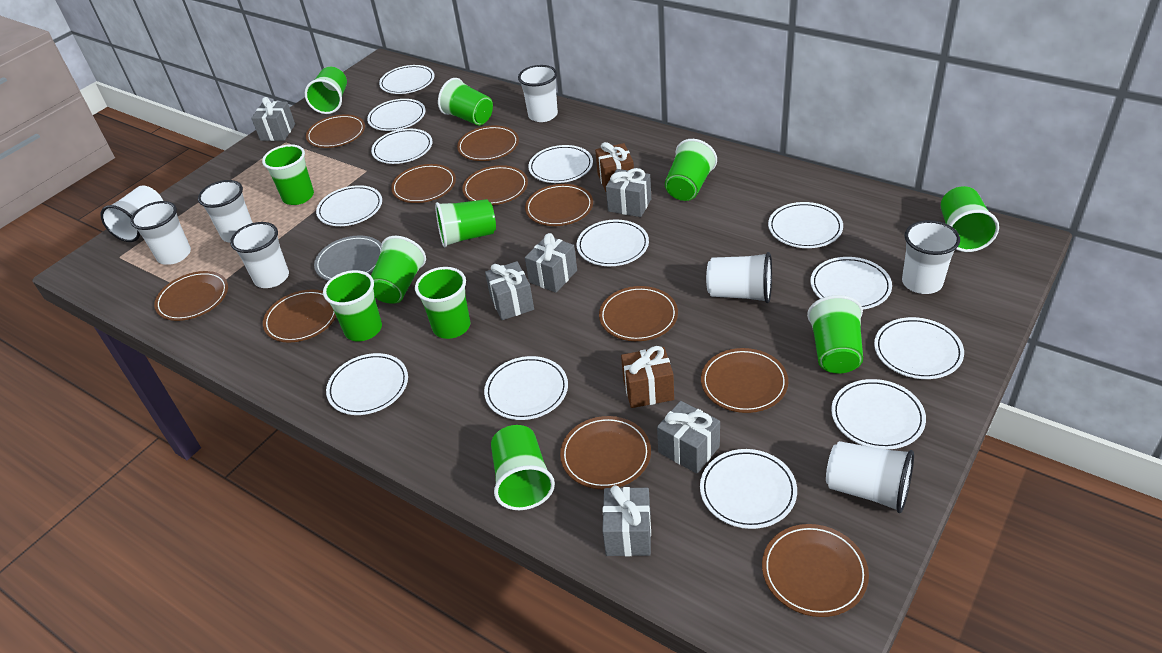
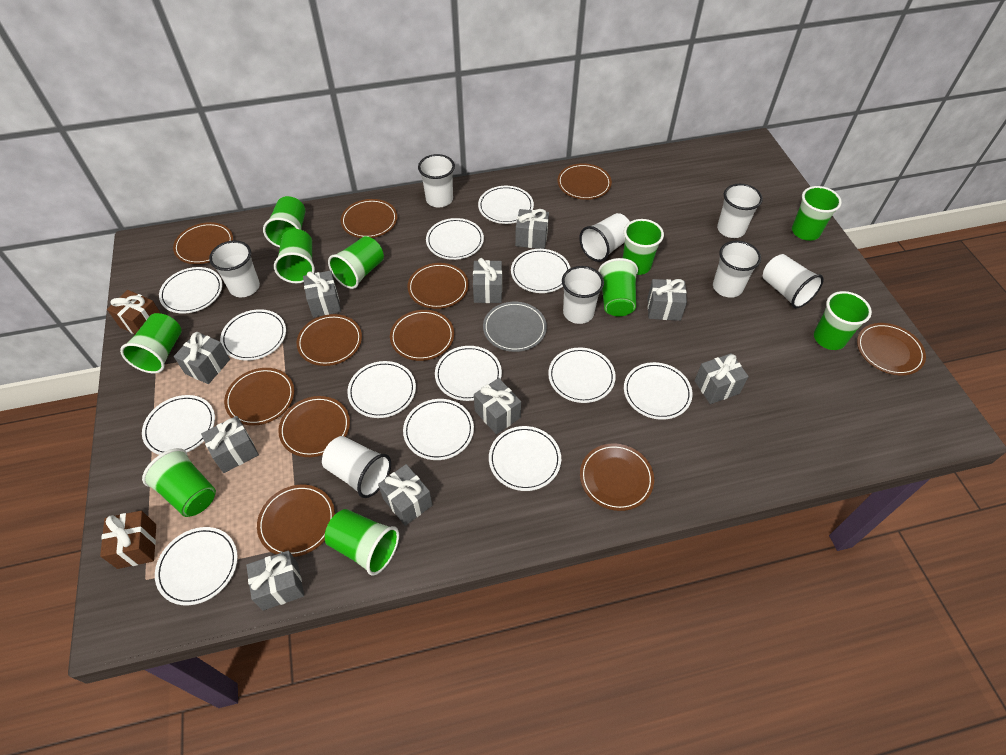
green cup: [262,144,314,205] [305,67,347,114] [323,270,382,341] [371,236,426,304] [415,267,470,339] [435,199,496,247] [438,78,493,125] [491,425,555,510] [665,139,717,201] [807,295,863,374] [941,186,999,252] = 11 -> [120,313,182,373] [142,448,216,517] [263,196,305,247] [274,229,315,283] [325,509,399,576] [328,236,384,289] [598,258,638,316] [623,219,664,275] [792,186,842,241] [814,291,872,350] = 10
grey gift: [251,97,295,141] [485,261,534,320] [525,233,577,293] [602,485,651,556] [606,168,651,217] [657,401,720,474] = 6 -> [174,332,230,384] [201,416,259,473] [246,551,304,611] [303,270,341,318] [378,464,432,526] [473,258,502,303] [474,378,521,434] [515,209,549,249] [648,279,687,321] [695,353,749,404] = 10

